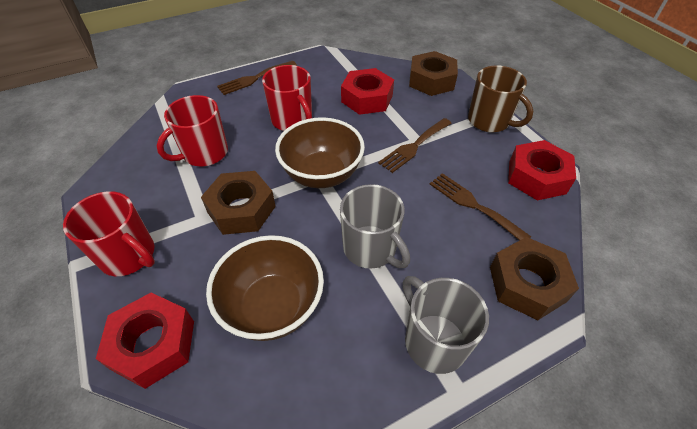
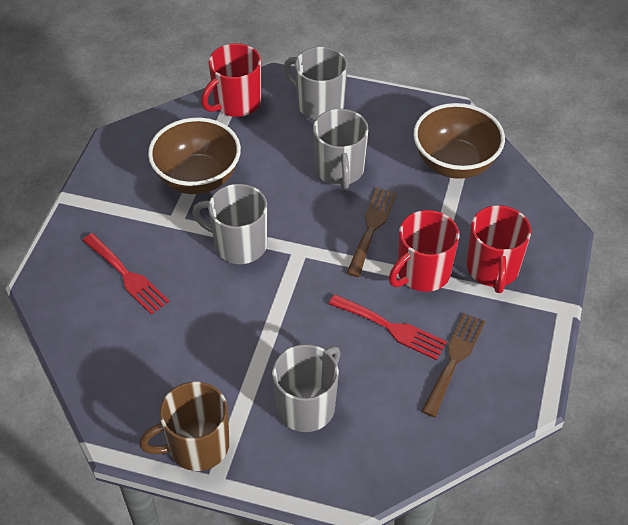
brown fork: [217,61,297,95] [378,118,452,173] [430,173,531,241] = 3 -> [347,188,397,277] [421,313,485,417] = 2
brown nut: [201,171,276,235] [409,51,458,96] [490,237,579,320] = 3 -> none = 0
grey mug: [340,184,410,269] [403,276,489,374] = 2 -> [192,184,267,264] [272,344,341,432] [284,47,348,120] [313,109,368,189] = 4
red fork: none = 0 -> [82,233,169,314] [329,294,447,360] = 2
red nut: [96,293,194,389] [341,68,394,115] [508,140,576,200] = 3 -> none = 0

